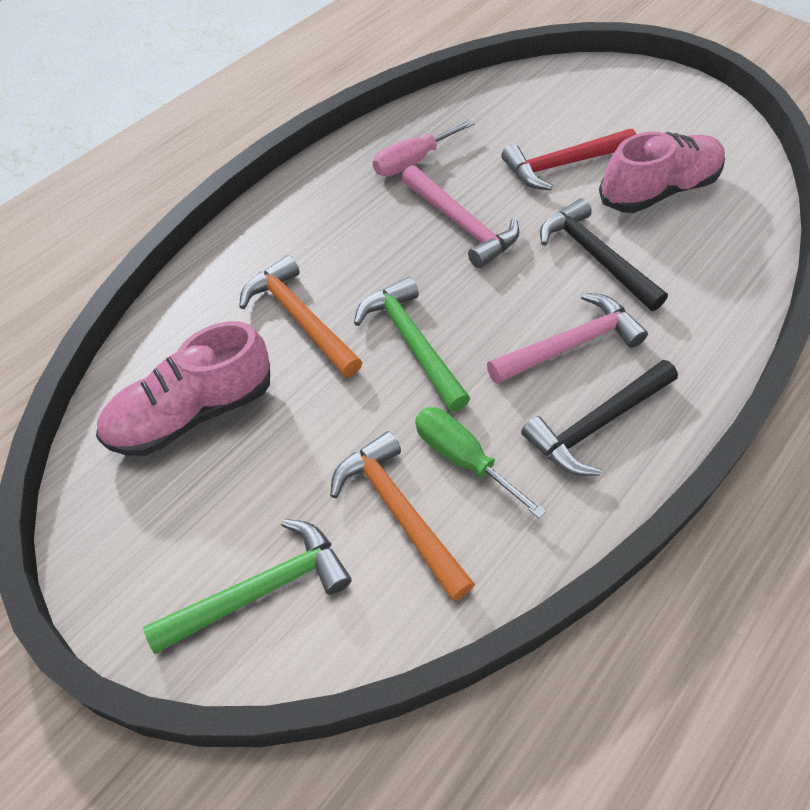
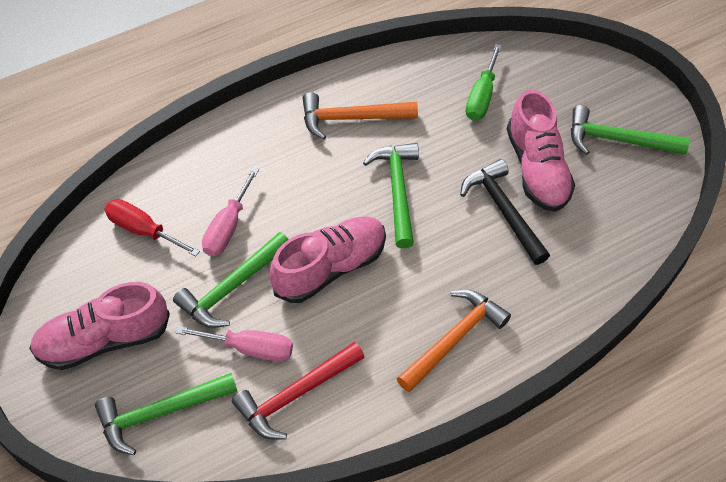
black hammer: [521,360,678,476] [540,198,668,311] = 2 -> [460,159,550,265] = 1
green hammer: [143,519,352,654] [354,277,470,412] = 2 -> [95,373,237,455] [173,232,289,328] [363,143,419,248] [571,105,690,155] = 4
pink hammer: [401,165,519,268] [487,293,648,384] = 2 -> none = 0
pink screwdriver: [373,120,475,176] = 1 -> [175,326,293,362] [202,167,259,256] = 2
pink shoe: [96,321,270,456] [599,132,725,213] = 2 -> [29,282,170,370] [270,216,386,303] [507,90,575,212] = 3
red screwdriver: none = 0 -> [105,199,200,256] = 1

